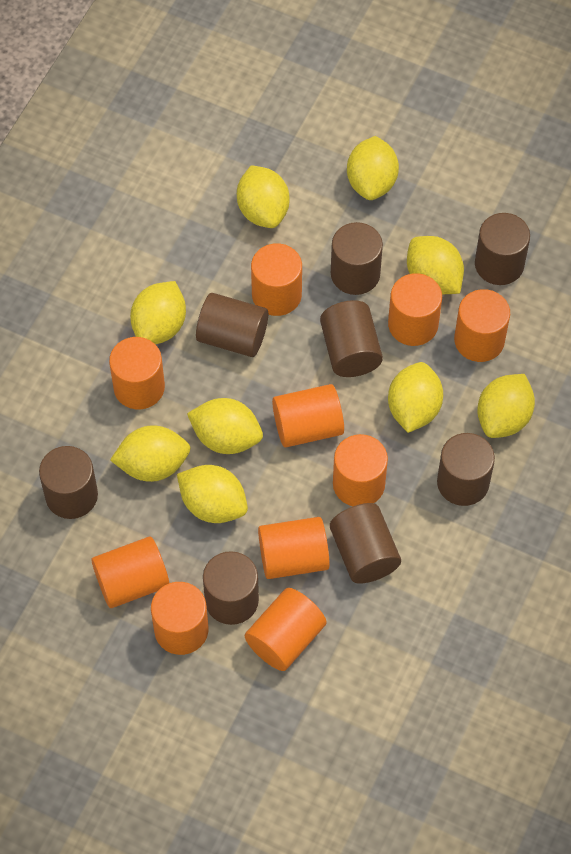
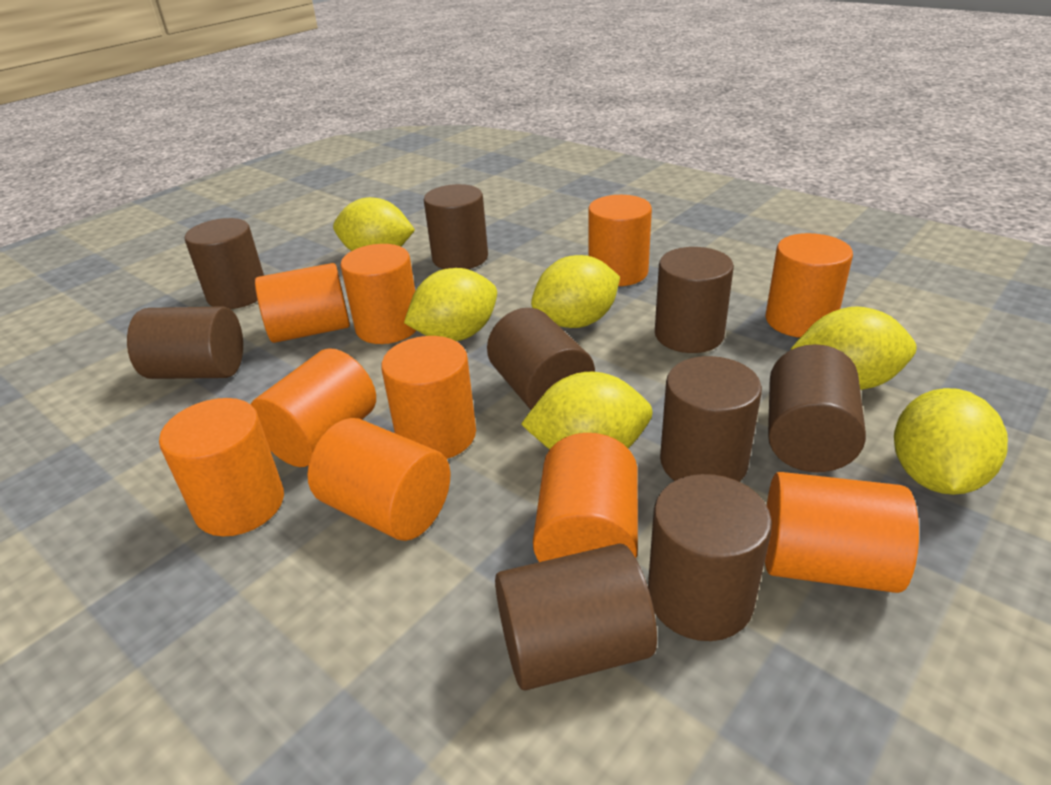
brown cylinder: [39,446,98,519] [196,293,268,357] [203,551,259,625] [320,300,383,377] [330,503,401,584] [331,222,383,295] [437,433,495,506] [475,213,530,285] = 8 -> [127,306,243,379] [185,218,264,309] [424,184,488,269] [487,308,595,410] [495,543,657,691] [648,474,772,641] [655,247,734,353] [660,356,762,482] [768,344,866,472] = 9
yellow lemon: [110,425,191,482] [130,281,186,344] [177,465,248,523] [187,398,263,454] [237,165,289,228] [347,136,399,200] [388,362,443,433] [407,236,464,295] [477,374,535,438] = 9 -> [333,197,415,251] [404,268,497,341] [521,372,653,450] [531,255,620,328] [791,307,917,390] [894,388,1008,495] = 6

